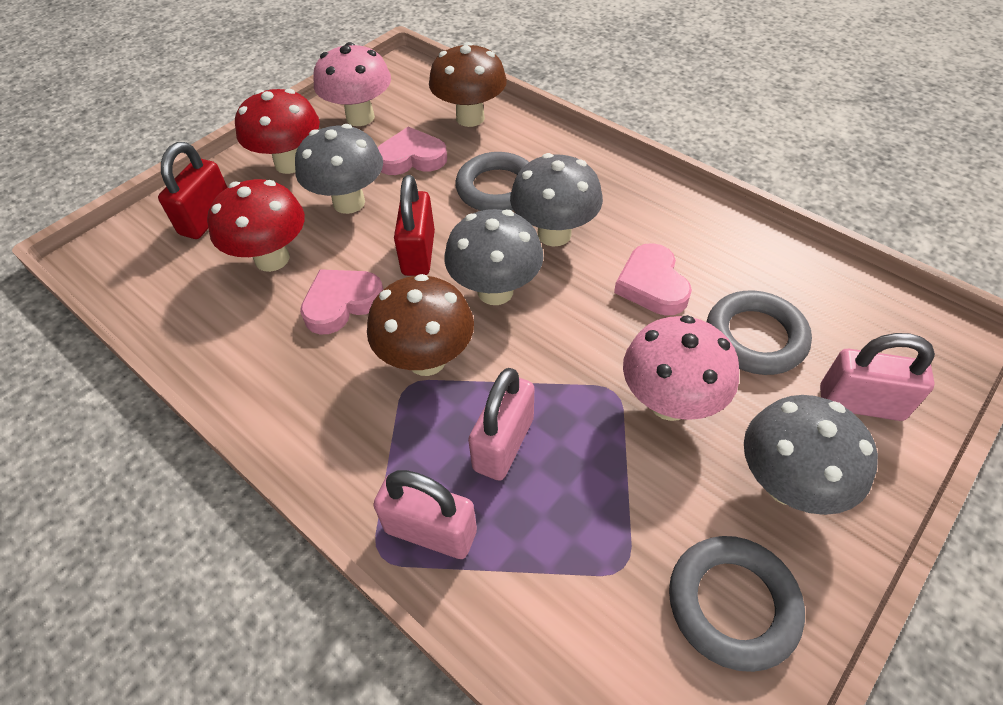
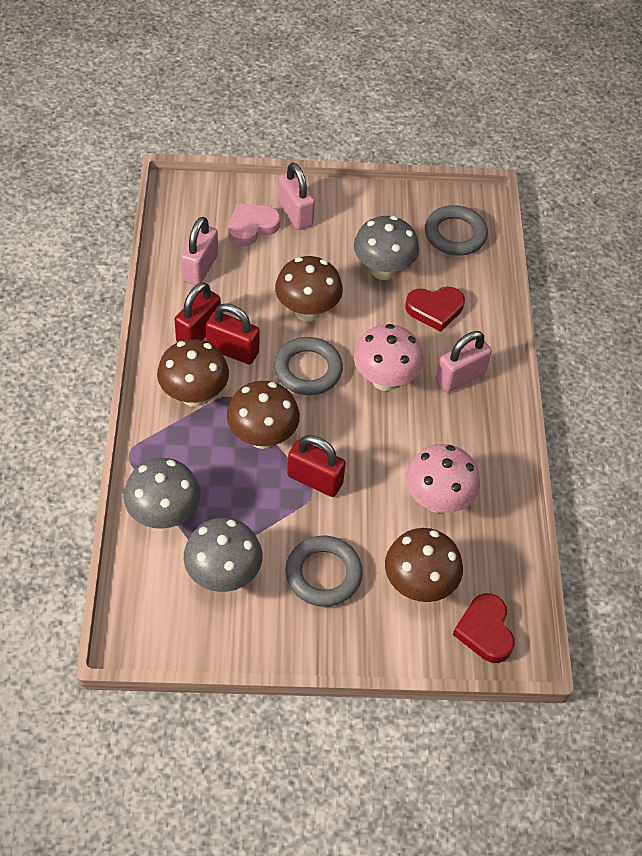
brown mushroom: [367,274,474,376] [429,42,507,127] = 2 -> [157,339,229,407] [227,381,300,449] [275,256,343,321] [385,528,463,602] = 4
grey mushroom: [295,124,383,214] [444,209,543,305] [510,153,603,247] [744,395,878,515] = 4 -> [124,458,201,529] [184,518,262,592] [354,216,419,280] = 3
pink heart: [300,269,384,334] [378,127,447,175] [614,243,692,316] = 3 -> [228,203,280,246] = 1
red heart: none = 0 -> [405,286,465,332] [453,593,515,663] = 2
red mushroom: [207,179,305,272] [235,89,320,174] = 2 -> none = 0
red padlock: [158,142,228,239] [394,175,435,276] = 2 -> [174,282,221,342] [206,303,260,365] [287,435,346,497] = 3

